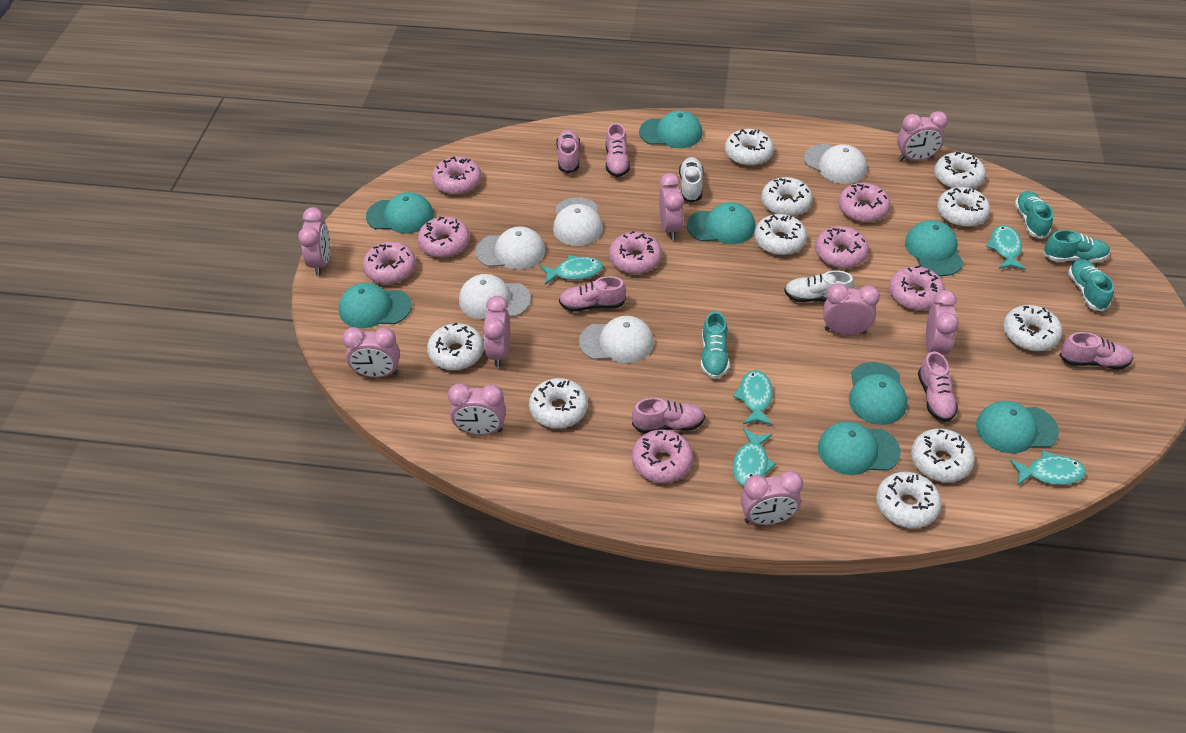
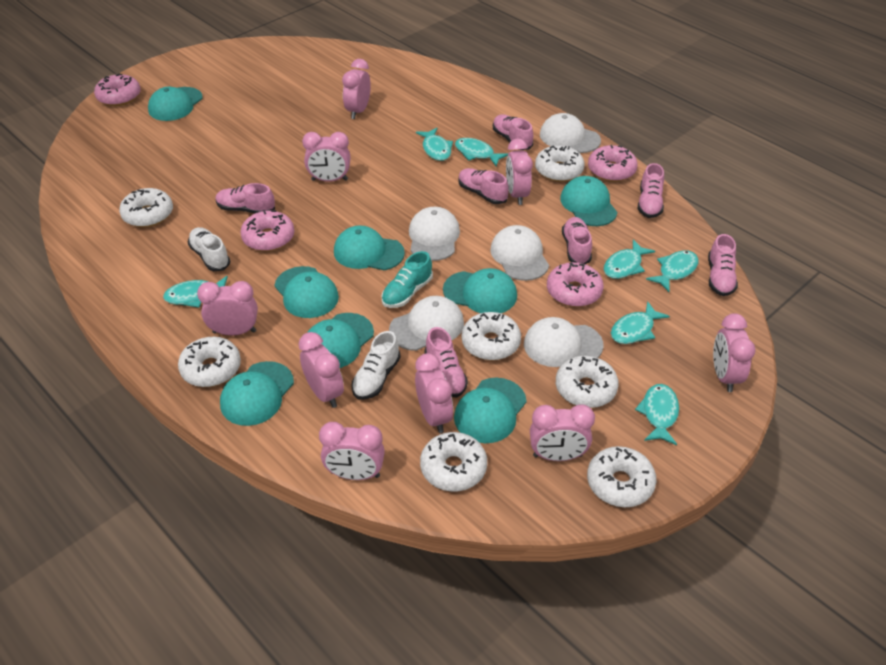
pink donut: [363,242,416,284] [418,217,470,258] [432,157,482,195] [609,231,662,274] [632,429,693,483] [815,226,869,268] [838,183,890,223] [889,266,945,310] = 8 -> [94,74,141,106] [240,210,294,251] [547,262,604,307] [588,145,638,182] = 4
pink shoe: [556,130,580,173] [559,276,626,312] [606,123,630,177] [632,398,705,433] [918,351,958,422] [1059,332,1133,370] = 6 -> [215,183,275,213] [425,327,468,397] [458,168,509,204] [493,114,533,150] [562,217,592,264] [638,163,664,218] [708,234,738,296] = 7
turquoise fish: [540,255,603,285] [732,428,776,486] [733,370,773,425] [986,225,1026,270] [1009,451,1086,486] = 5 -> [163,276,228,308] [416,128,453,161] [455,138,508,166] [604,239,655,279] [611,301,670,344] [635,384,679,445] [646,250,699,292] = 7
turquoise shoe: [701,311,729,379] [1015,191,1053,239] [1043,230,1110,262] [1068,259,1114,312] = 4 -> [382,251,433,308] = 1
white donut: [427,323,484,370] [529,378,588,428] [725,129,774,166] [754,214,807,255] [761,177,813,216] [876,472,941,528] [911,428,975,482] [934,152,986,189] [937,187,990,227] [1003,305,1063,351] = 10 -> [119,188,173,227] [178,337,241,387] [420,432,487,491] [461,312,521,360] [535,145,584,182] [556,356,619,408] [587,446,656,507] = 7

